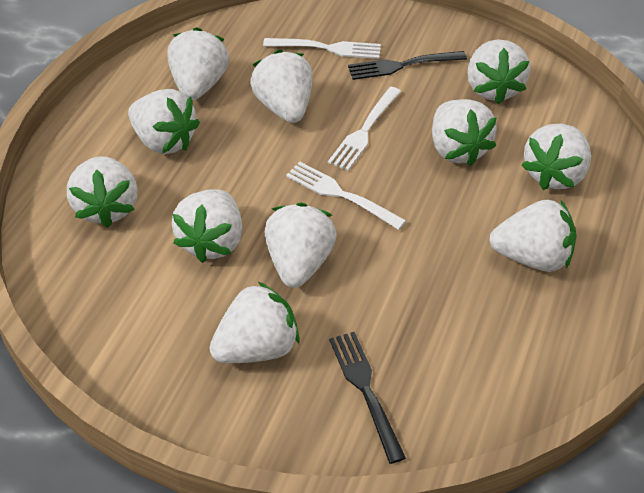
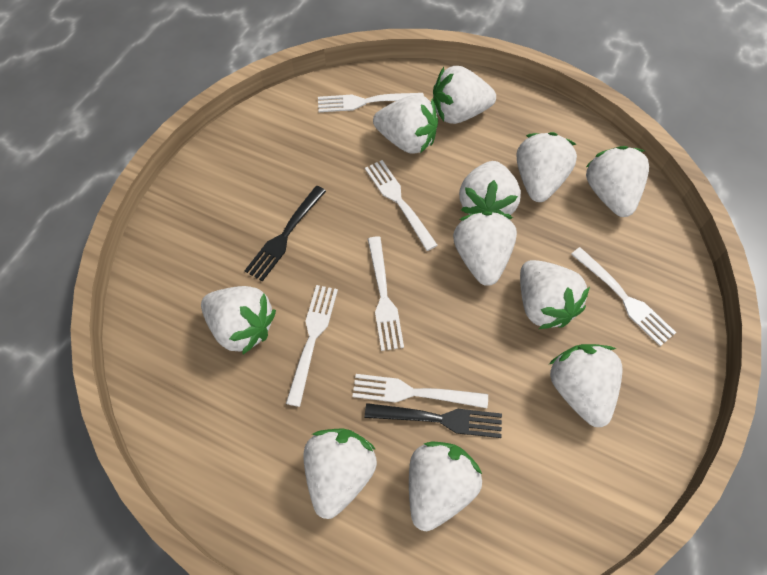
white fork: [263,38,381,59] [286,162,406,230] [328,87,401,171] = 3 -> [286,285,338,407] [318,93,424,112] [352,374,488,408] [365,160,438,251] [368,236,404,351] [571,247,676,346] = 6

